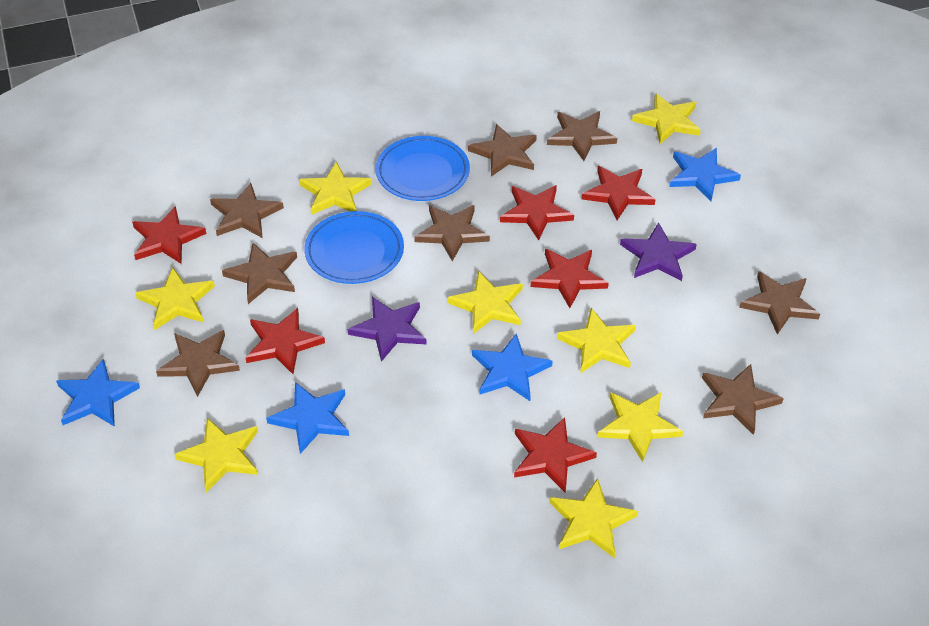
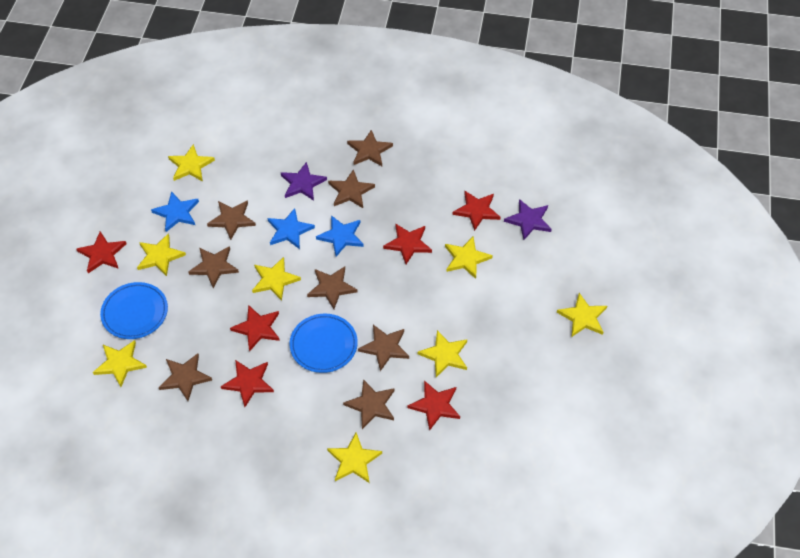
blue star: [56,359,140,427] [266,382,349,454] [472,333,553,401] [669,148,741,201] = 4 -> [151,191,199,232] [268,208,315,249] [316,215,364,257] = 3

